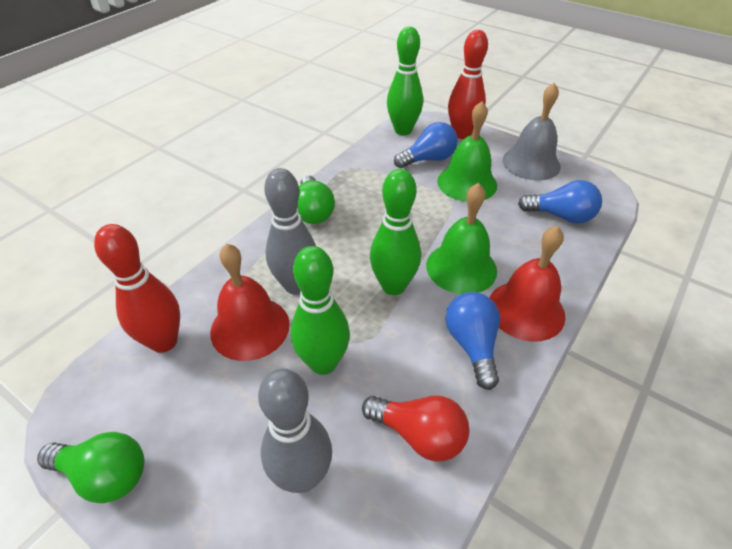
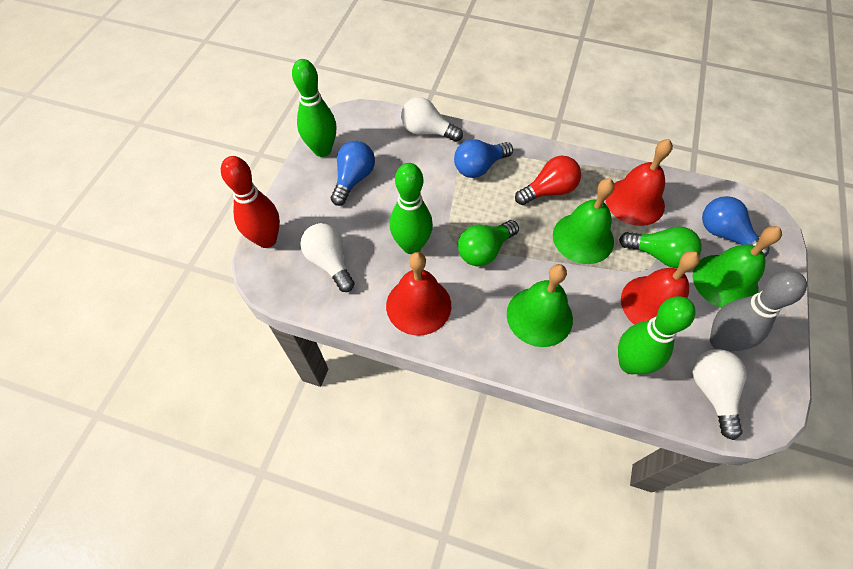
green bell: [426,183,497,294] [437,101,497,202] = 2 -> [507,264,573,347] [553,178,615,264] [693,226,782,308] = 3
grey bell: [503,83,561,180] = 1 -> none = 0
grey bowling pin: [258,369,332,493] [264,168,316,295] = 2 -> [710,271,807,351] = 1
red bell: [210,244,290,361] [489,226,565,342] = 2 -> [386,252,451,335] [606,139,673,226] [621,251,700,325] = 3
red bowling pin: [94,224,180,353] [448,30,488,139] = 2 -> [221,156,280,248] = 1
white light bulb: none = 0 -> [301,223,355,292] [401,97,463,142] [693,349,747,440] = 3

